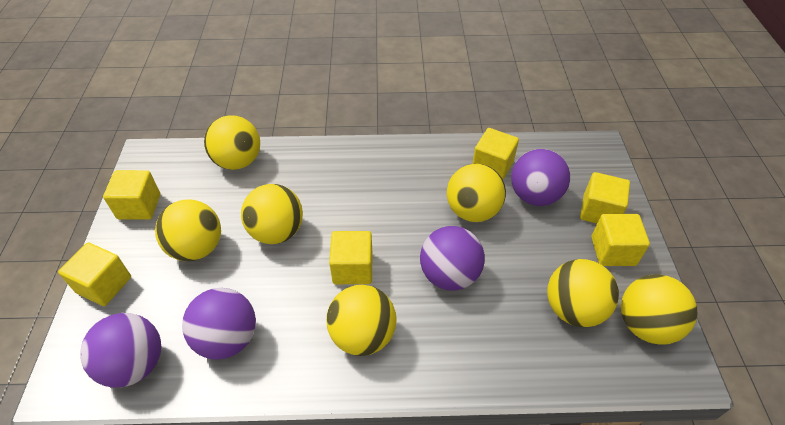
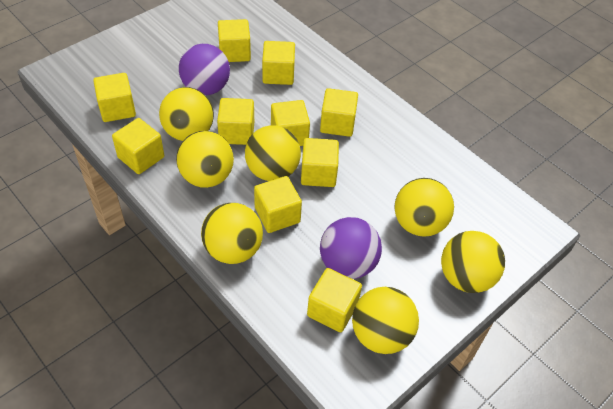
purple ball: [80,313,161,388] [182,288,256,360] [420,226,485,291] [511,149,570,206] = 4 -> [179,44,230,95] [320,217,382,279] = 2
yellow cube: [58,243,131,306] [103,170,160,220] [329,231,373,284] [473,128,519,180] [580,172,630,224] [592,214,650,266] = 6 -> [93,73,136,122] [112,118,164,174] [217,98,254,145] [218,19,251,62] [254,176,302,233] [262,41,295,85] [271,100,310,146] [301,138,339,187] [307,268,362,332] [320,88,358,137] = 10

